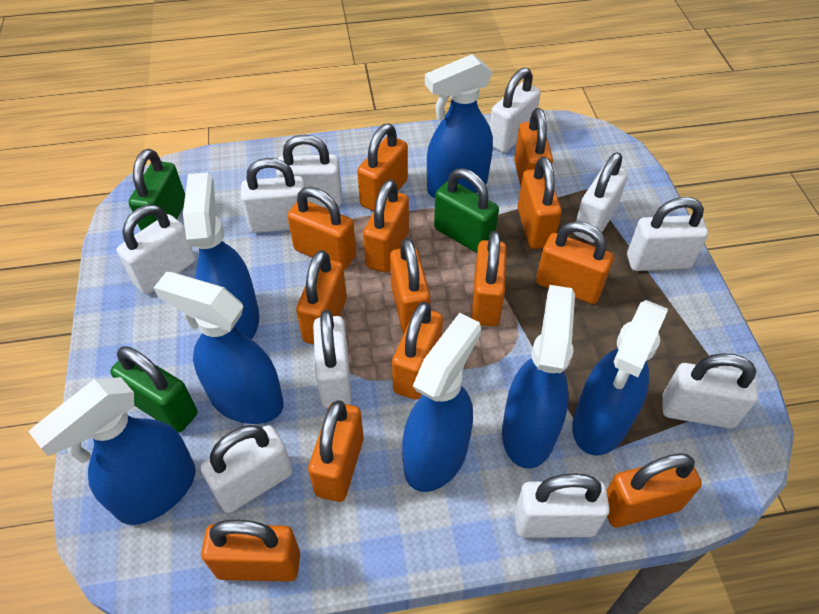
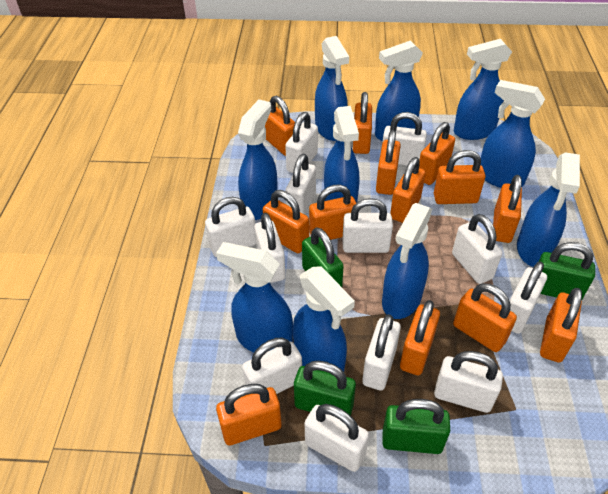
blue spray bottle: [28,377,196,525] [154,272,284,424] [183,172,259,340] [402,313,481,492] [425,54,493,198] [502,285,575,468] [572,300,668,455] = 7 -> [216,242,293,352] [238,100,277,220] [293,266,355,372] [315,36,349,141] [324,106,359,203] [375,41,423,141] [382,203,432,319] [454,39,512,140] [481,80,545,188] [517,152,580,267] = 10
green padlock: [110,346,197,433] [129,149,185,231] [434,168,499,253] = 3 -> [294,361,356,416] [302,227,344,287] [382,399,450,454] [539,242,595,299] = 4
white padlock: [117,205,195,294] [200,425,293,513] [241,158,305,233] [276,134,342,207] [313,310,352,408] [490,68,541,153] [515,473,610,538] [574,152,628,243] [627,197,708,271] [663,353,758,429] = 10 -> [205,197,256,257] [242,338,302,394] [254,213,286,283] [285,112,318,173] [285,154,316,215] [305,404,369,472] [342,198,393,253] [362,314,401,390] [383,112,427,166] [434,351,503,413] [452,214,502,284] [510,262,547,334] = 12

